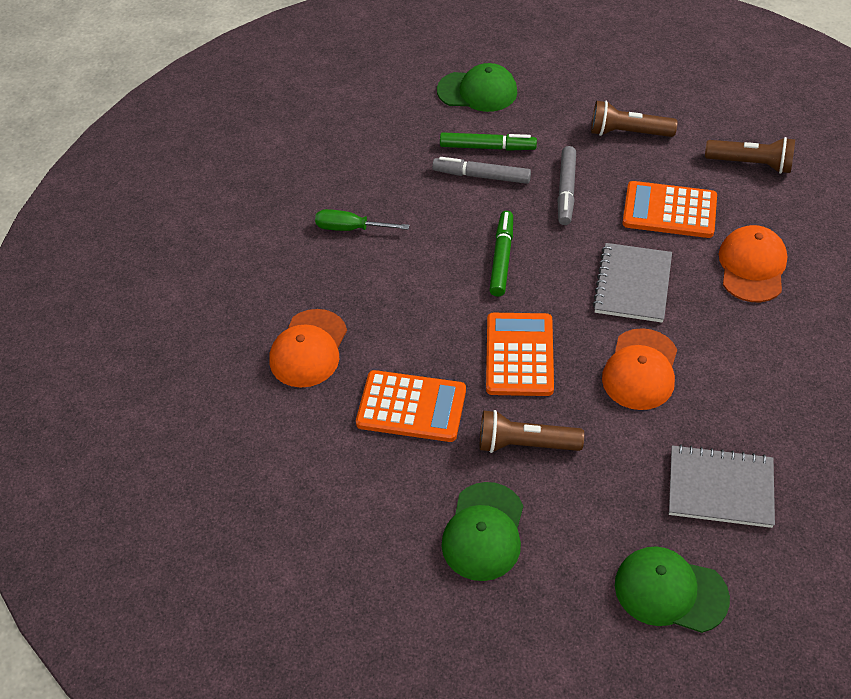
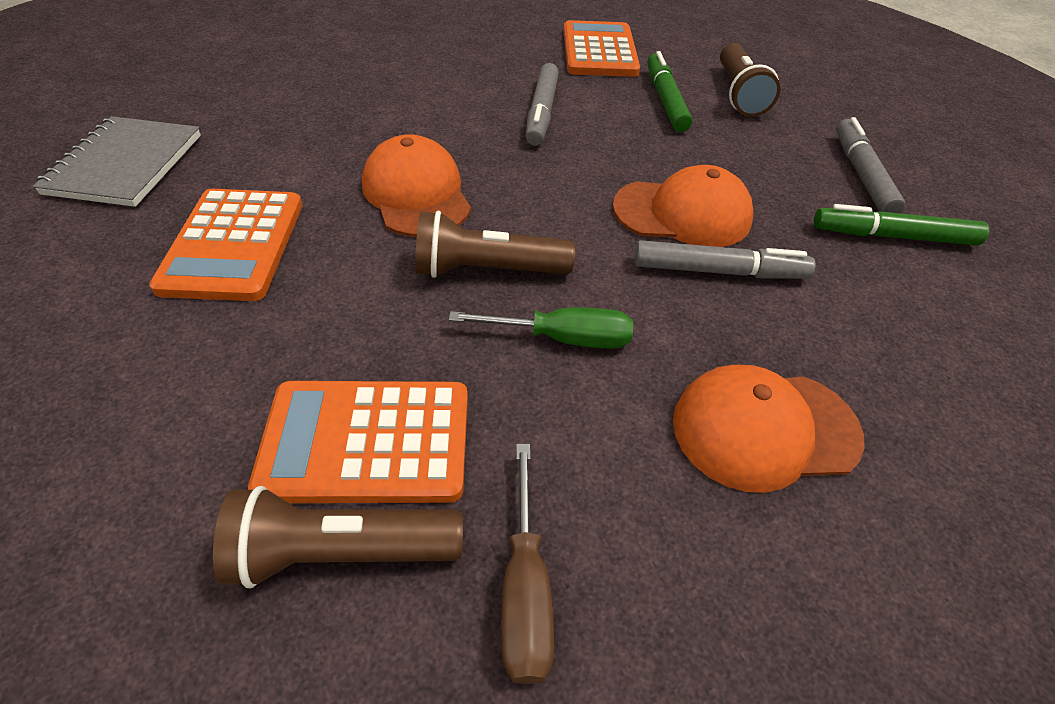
brown screwdriver: none = 0 -> [501,444,554,684] = 1
green cap: [437,63,517,112] [441,482,523,581] [615,546,730,633] = 3 -> none = 0
grey marker: [432,157,531,184] [558,146,576,225] = 2 -> [526,63,559,146] [634,240,815,279] [836,117,905,213] = 3
grey notebook: [593,243,672,323] [669,444,775,528] = 2 -> [33,116,201,207] = 1

